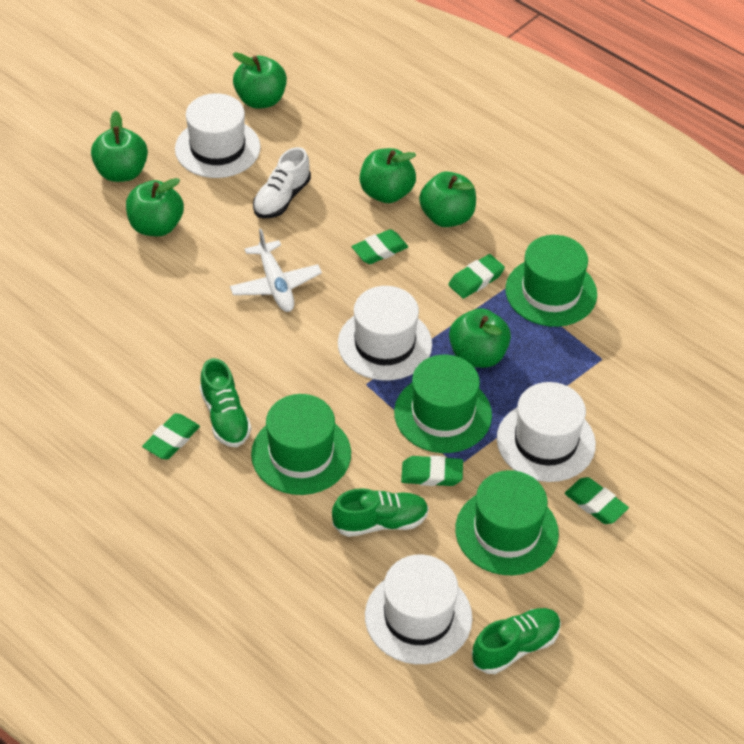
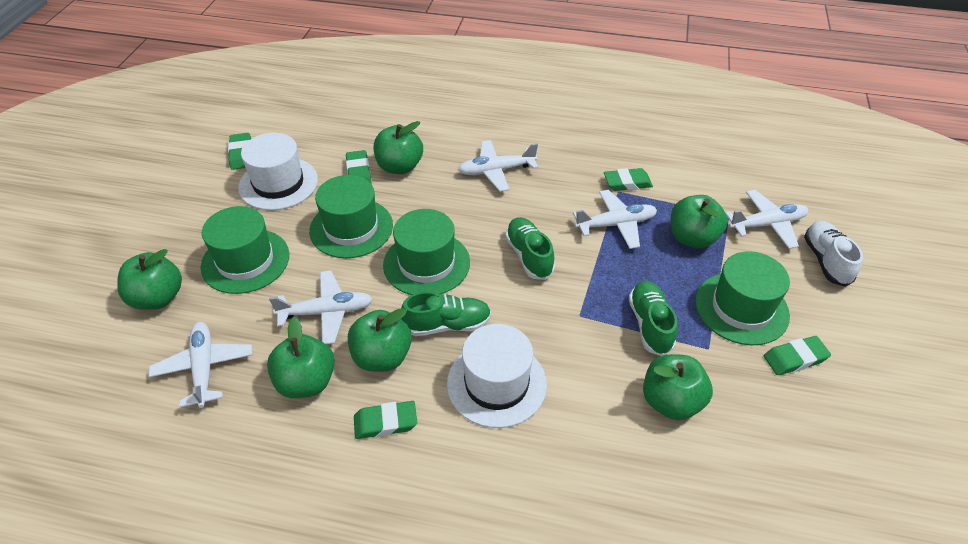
white hat: [175,93,261,178] [338,286,432,381] [365,555,472,664] [497,382,596,482] = 4 -> [238,133,318,210] [447,324,547,428] = 2
white plane: [230,229,322,312] = 1 -> [149,322,252,408] [269,271,373,344] [458,140,538,192] [573,190,657,249] [725,190,808,249] = 5

